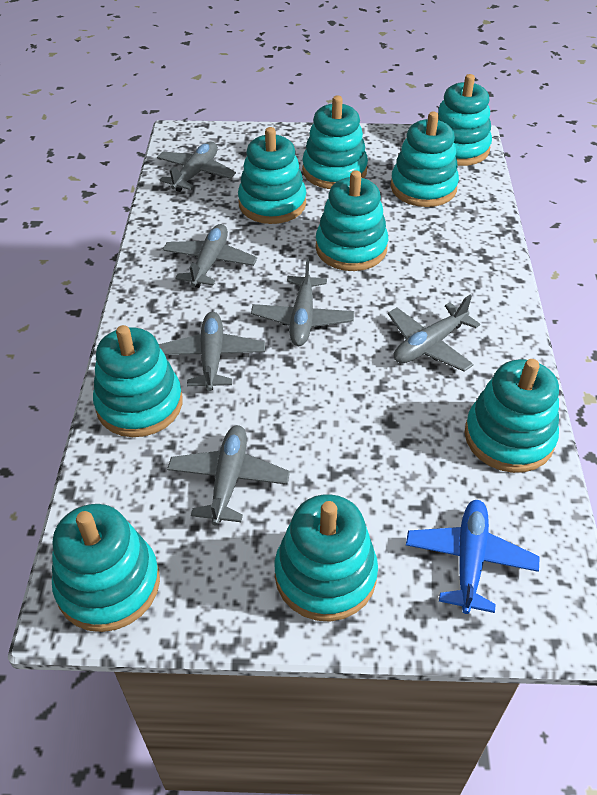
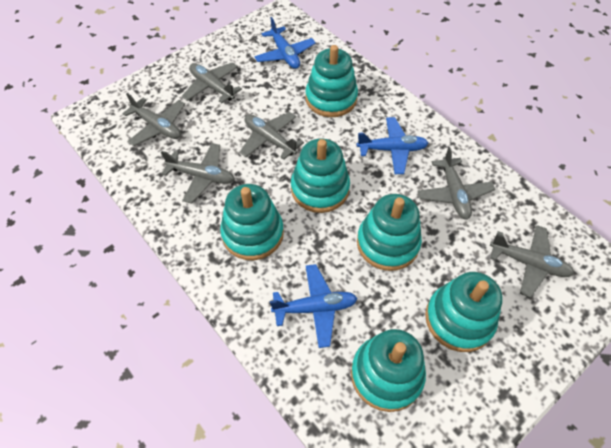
blue plane: [406,500,540,614] = 1 -> [254,17,316,69] [270,264,358,348] [357,117,428,174] = 3
turquoise stacking toy: [52,504,160,632] [93,325,182,437] [238,127,306,224] [275,494,378,622] [302,95,368,189] [315,170,388,271] [391,112,459,207] [438,74,492,166] [465,359,559,473] = 9 -> [220,184,284,260] [291,138,350,213] [305,45,358,117] [351,329,426,412] [357,194,422,271] [425,272,503,352] = 6

